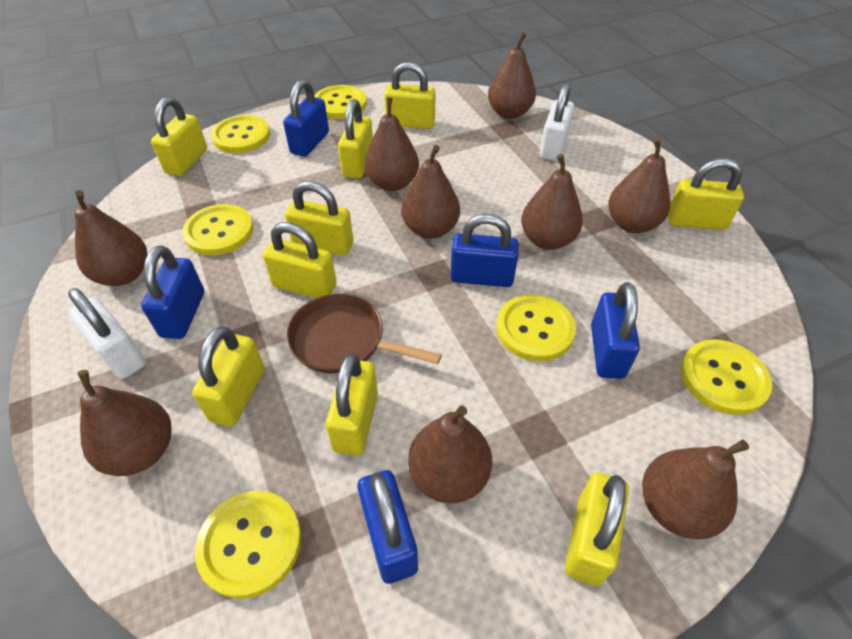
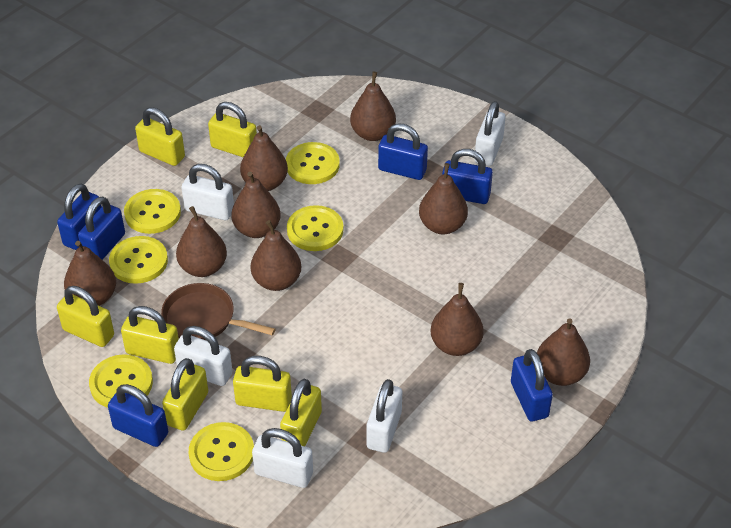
blue padlock: [141,245,204,339] [283,79,329,157] [357,470,418,584] [450,214,519,287] [591,282,640,379] = 5 -> [57,184,102,250] [78,196,125,260] [108,384,168,447] [378,123,428,180] [442,149,493,204] [511,349,553,421] = 6
white padlock: [68,288,146,379] [540,83,574,161] = 2 -> [174,326,232,386] [181,164,234,220] [252,428,313,488] [367,379,402,453] [475,101,506,166] = 5
yellow padlock: [151,97,207,176] [192,326,264,427] [263,222,337,298] [285,181,353,256] [326,353,378,456] [338,99,373,179] [384,62,436,129] [565,472,629,586] [668,158,744,230] = 9 -> [57,286,114,347] [121,306,179,364] [135,107,185,166] [162,358,208,431] [208,102,257,157] [233,356,292,412] [280,379,322,446] = 7

